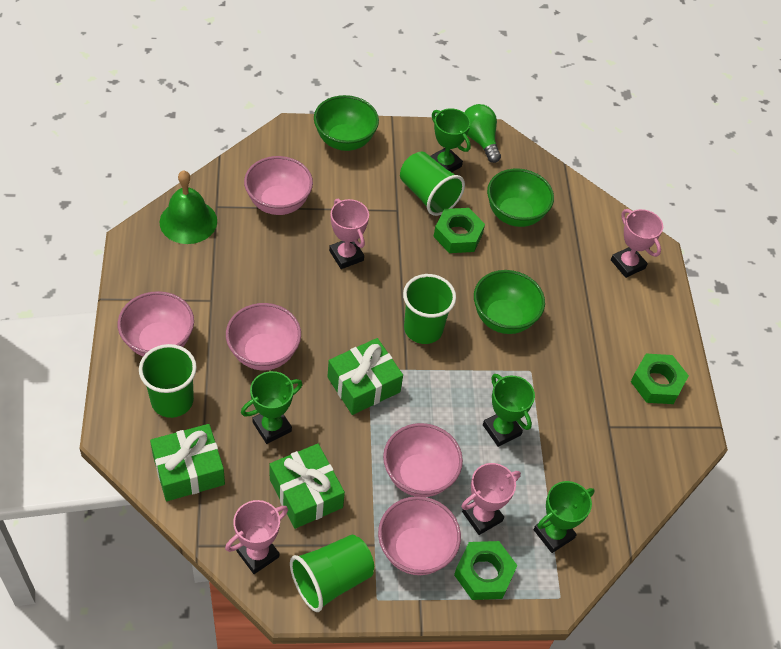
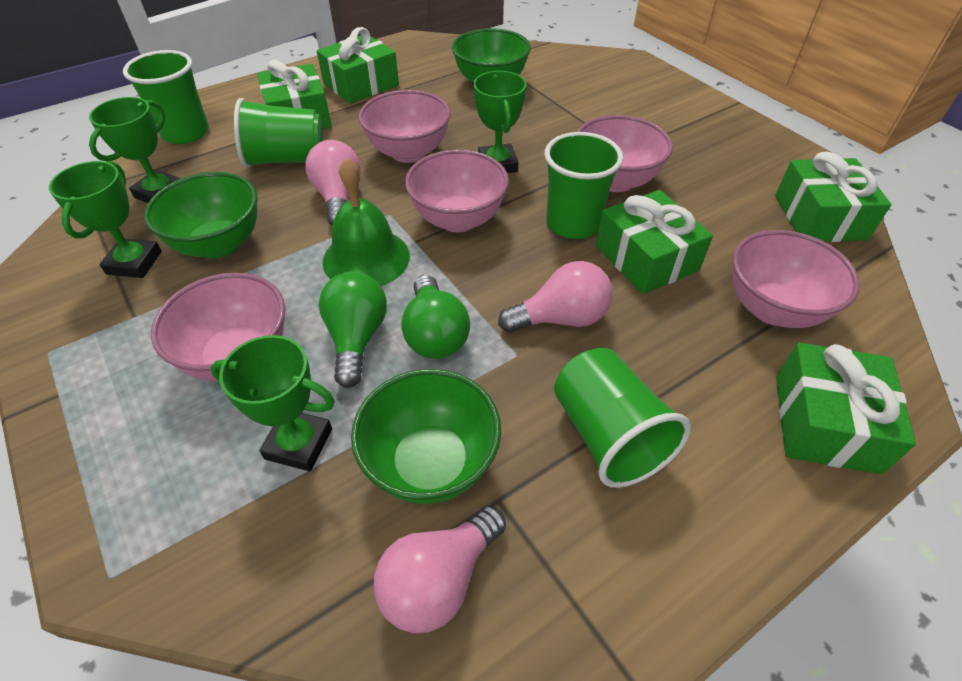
green gift: [150,424,225,501] [270,444,345,529] [328,338,403,415] = 3 -> [257,60,332,129] [317,27,399,104] [596,190,713,294] [775,152,892,242] [776,343,916,475] = 5
green light bulb: [464,104,501,163] = 1 -> [319,271,387,388] [401,275,470,359] = 2
green nut: [433,208,485,253] [454,541,518,600] [631,354,689,404] = 3 -> none = 0
pink light bulb: none = 0 -> [305,140,360,226] [374,505,506,633] [498,261,612,333] = 3
pink trophy: [225,500,288,574] [329,199,369,269] [461,463,521,535] [611,209,663,278] = 4 -> none = 0

